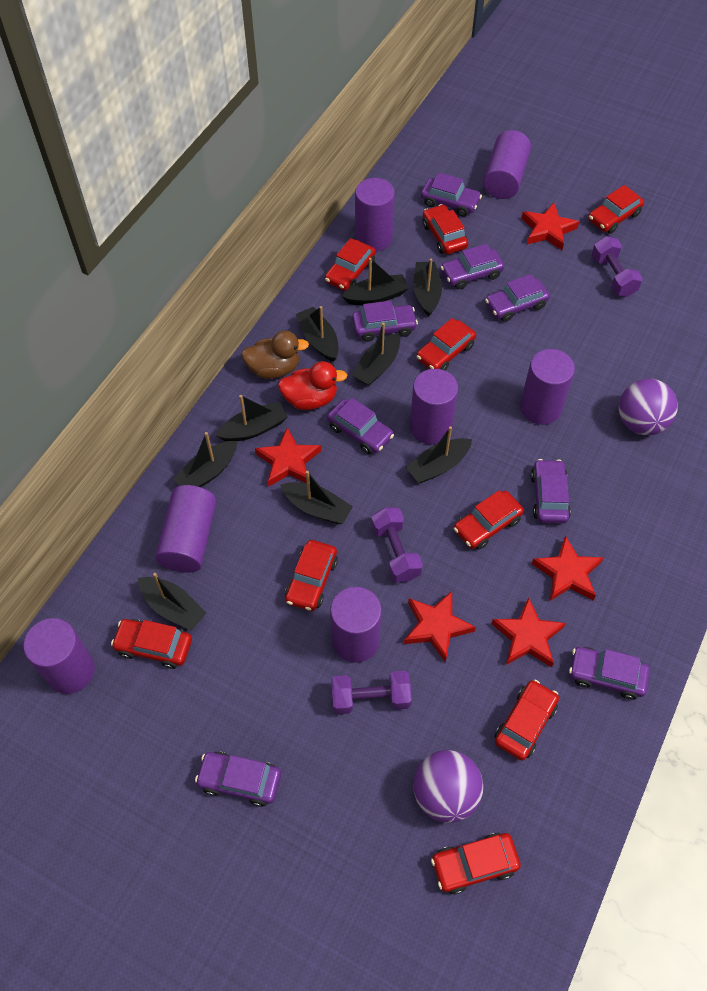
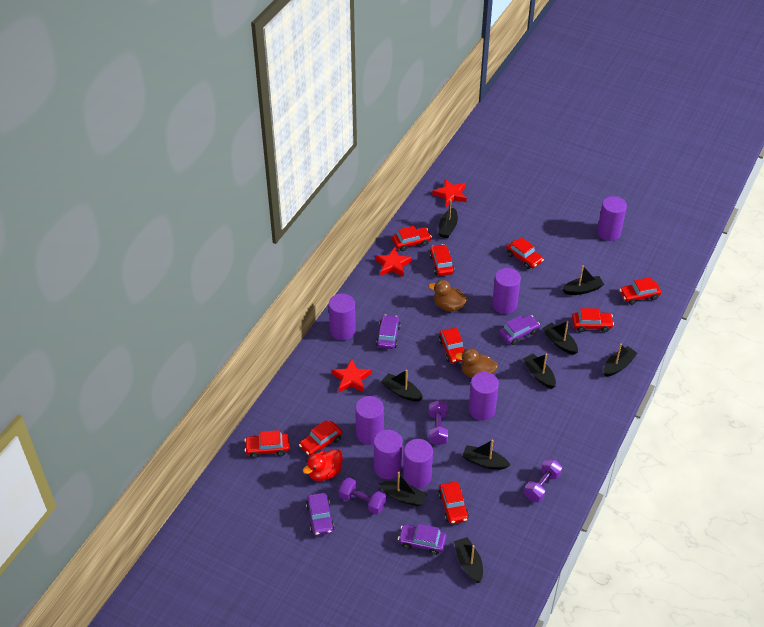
brown duck: [241,331,309,379] = 1 -> [429,280,468,312] [455,348,498,378] = 2
purple ball: [413,750,484,823] [619,379,678,435] = 2 -> none = 0
purple car: [195,752,281,807] [327,398,394,454] [352,301,418,342] [421,173,482,217] [441,244,504,289] [485,274,550,322] [531,459,571,524] [569,647,650,700] = 8 -> [306,493,334,535] [376,315,401,349] [398,524,447,555] [499,315,540,345] = 4
red star: [255,427,321,486] [404,591,476,662] [491,597,566,667] [521,203,579,250] [532,536,604,601] = 5 -> [331,358,372,392] [375,247,412,277] [432,179,467,207] = 3

